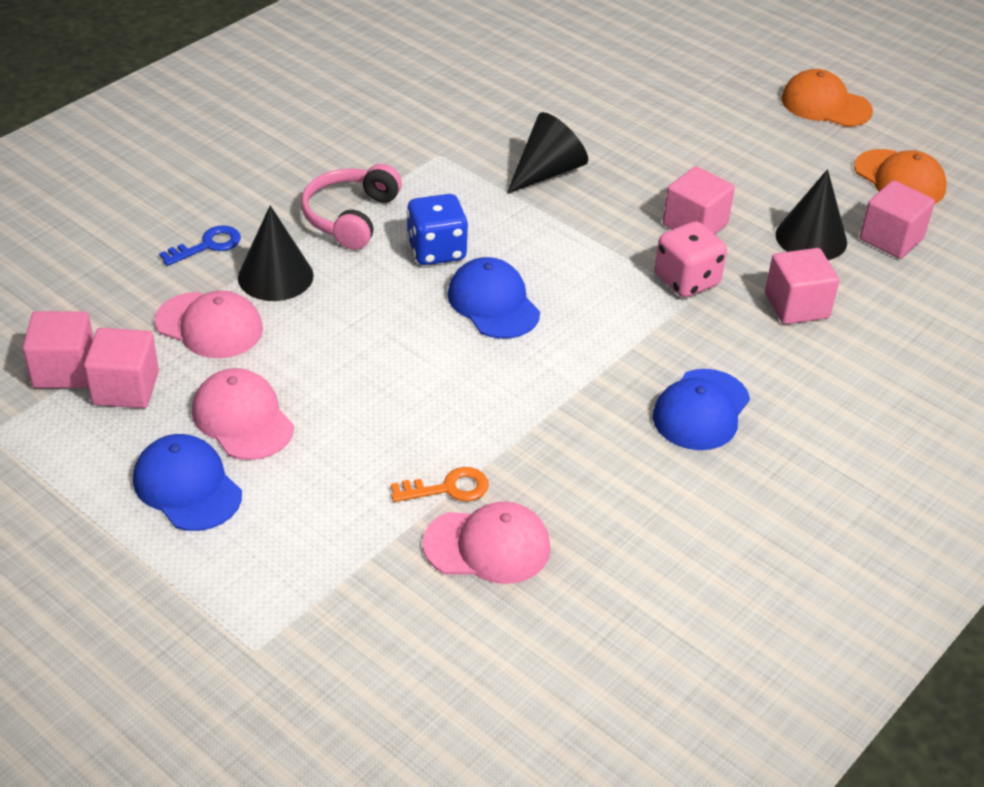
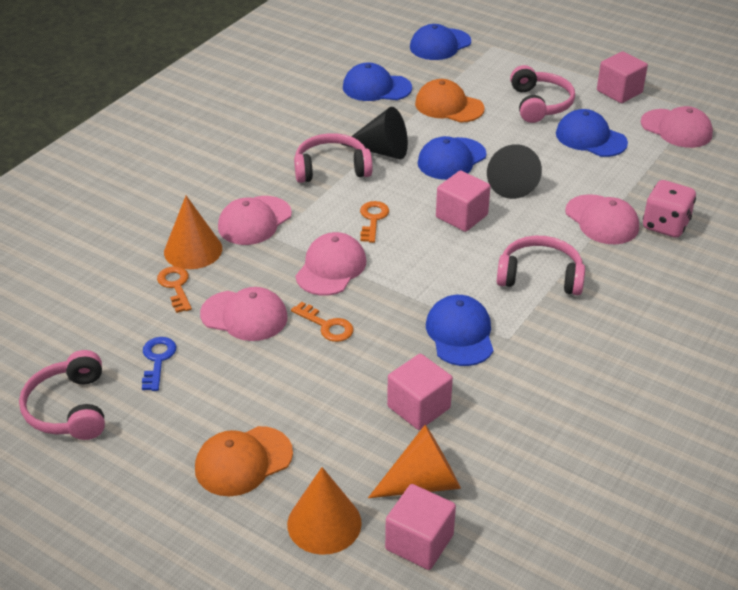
black cone: [238,205,314,301] [506,112,588,194] [775,169,847,260] = 3 -> [341,107,408,159] [487,144,542,199] = 2
blue cap: [133,434,242,531] [447,257,540,339] [653,369,750,450] = 3 -> [343,62,412,101] [410,24,471,60] [418,136,486,180] [426,295,493,366] [556,109,628,157] = 5
blue dice: [407,194,469,265] = 1 -> none = 0
orange cone: none = 0 -> [164,196,222,269] [287,467,362,555] [368,425,461,498] = 3
orange key: [391,467,489,502] = 1 -> [157,266,192,313] [291,301,354,342] [360,201,389,243] = 3
pink cap: [155,291,263,358] [192,368,294,460] [423,501,551,584] = 3 -> [200,287,288,341] [218,196,292,245] [295,232,366,296] [565,194,639,244] [641,106,713,148] = 5
pink cube: [23,311,93,388] [84,328,159,408] [663,166,735,234] [765,248,840,324] [859,180,935,259] = 5 -> [385,484,456,570] [387,354,453,430] [436,170,491,232] [597,51,648,103] = 4
pink headphones: [301,164,402,250] = 1 -> [19,350,105,440] [294,133,373,183] [497,236,585,295] [510,65,575,123] = 4

